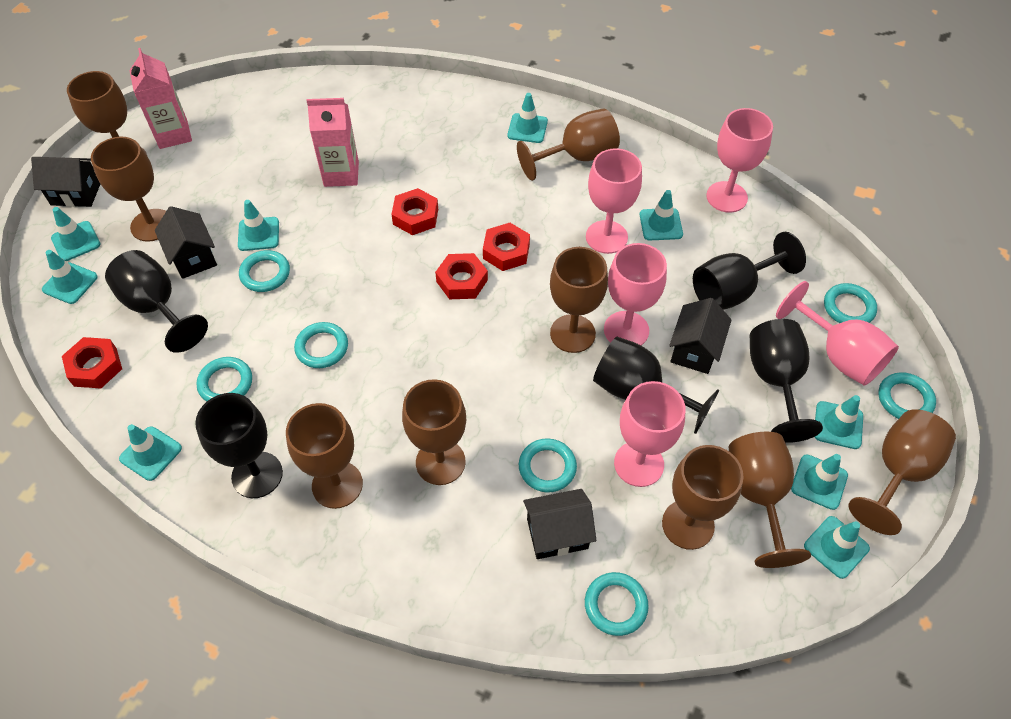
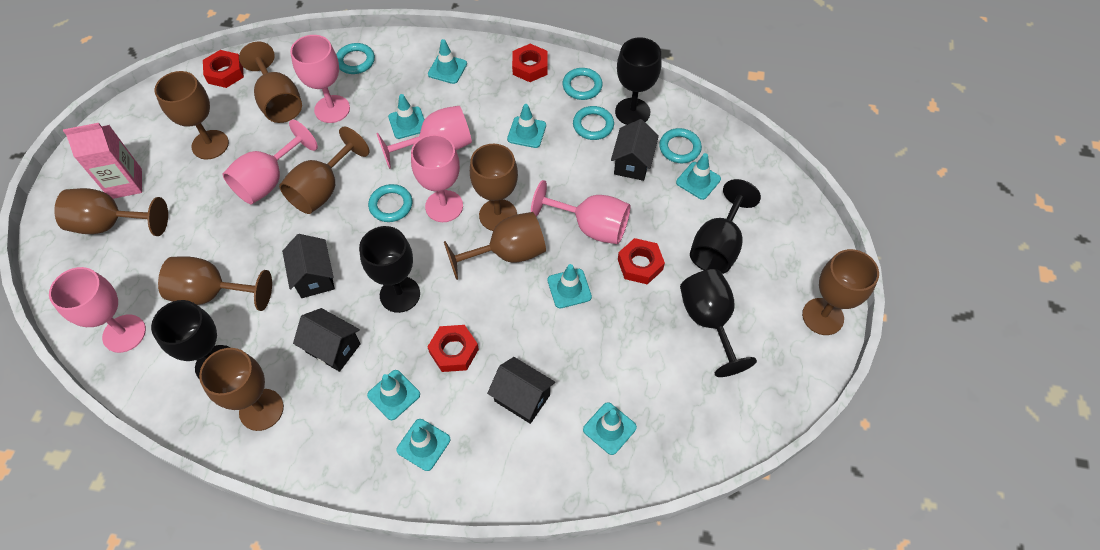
pink carton: [129,48,192,149] [306,98,359,187] = 2 -> [63,123,142,199] = 1
pink goblet: [586,148,642,254] [604,243,667,345] [614,381,685,487] [706,108,773,213] [776,281,899,386] = 5 -> [49,267,146,353] [223,120,318,204] [290,35,350,123] [376,106,472,169] [411,134,463,222] [531,180,631,244] = 6
turquoise ring: [196,357,252,401] [239,250,290,292] [294,322,348,368] [519,438,577,492] [585,572,649,636] [824,283,877,323] [878,372,936,419] = 7 -> [336,43,375,74] [368,184,412,222] [563,68,603,100] [573,106,614,140] [659,128,702,163] = 5
turquoise traffic cone: [42,250,98,304] [51,207,101,261] [119,424,182,481] [238,200,279,251] [508,93,548,143] [640,190,683,240] [791,454,848,510] [804,516,870,579] [815,395,863,449] = 9 -> [367,370,420,420] [388,94,425,139] [396,419,450,471] [428,39,467,84] [507,104,546,148] [548,264,592,308] [583,402,637,455] [676,153,721,200] = 8

